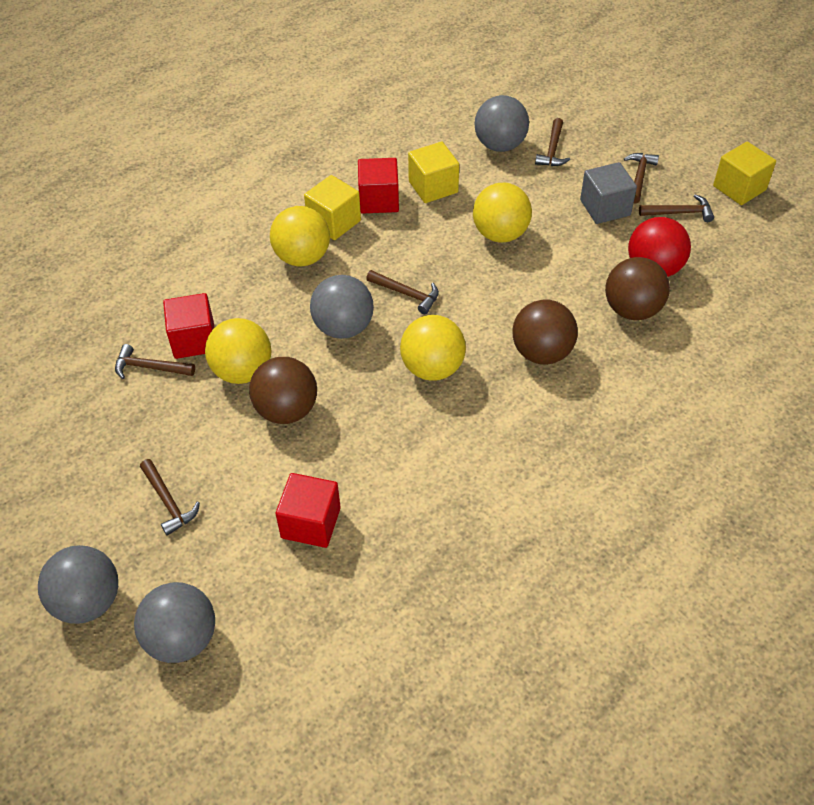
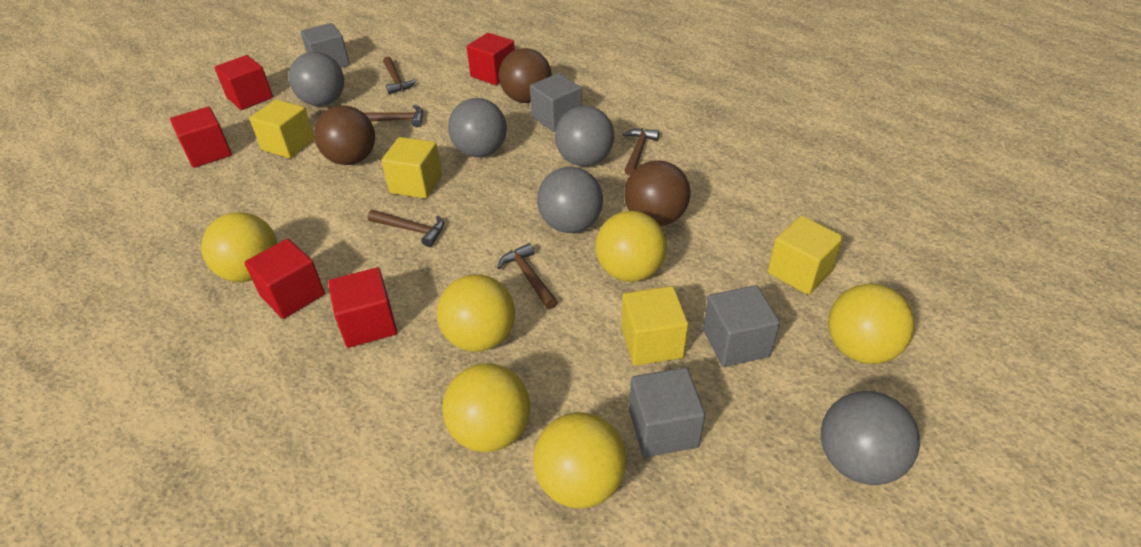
brown hammer: [115,344,195,379] [140,459,200,536] [366,270,439,314] [535,118,570,166] [624,153,659,204] [639,194,714,222] = 6 -> [363,105,423,127] [368,210,444,247] [383,57,416,94] [497,243,557,309] [623,128,659,176] = 5
grey ball: [38,545,118,624] [134,582,215,663] [310,275,374,339] [475,95,529,152] = 4 -> [289,52,344,106] [448,98,507,157] [537,167,603,233] [555,106,614,166] [821,391,920,485] = 5
grey cube: [580,162,637,224] = 1 -> [301,23,350,68] [530,73,582,132] [629,367,705,457] [703,285,780,367] = 4
red ball: [628,217,691,277] = 1 -> none = 0
red cube: [163,293,215,359] [275,473,341,548] [358,158,399,214] = 3 -> [170,107,232,168] [214,55,273,110] [244,239,325,319] [328,267,397,348] [467,33,515,85] = 5
yellow ball: [205,318,271,384] [270,206,330,266] [400,315,466,381] [473,183,532,243] = 4 -> [201,212,278,282] [437,274,515,352] [442,363,530,452] [533,412,626,509] [595,211,667,282] [828,284,915,364] = 6
yellow cube: [304,175,361,240] [408,142,459,203] [713,142,776,205] = 3 -> [249,99,314,158] [381,137,442,199] [621,286,688,366] [768,216,844,295] = 4

